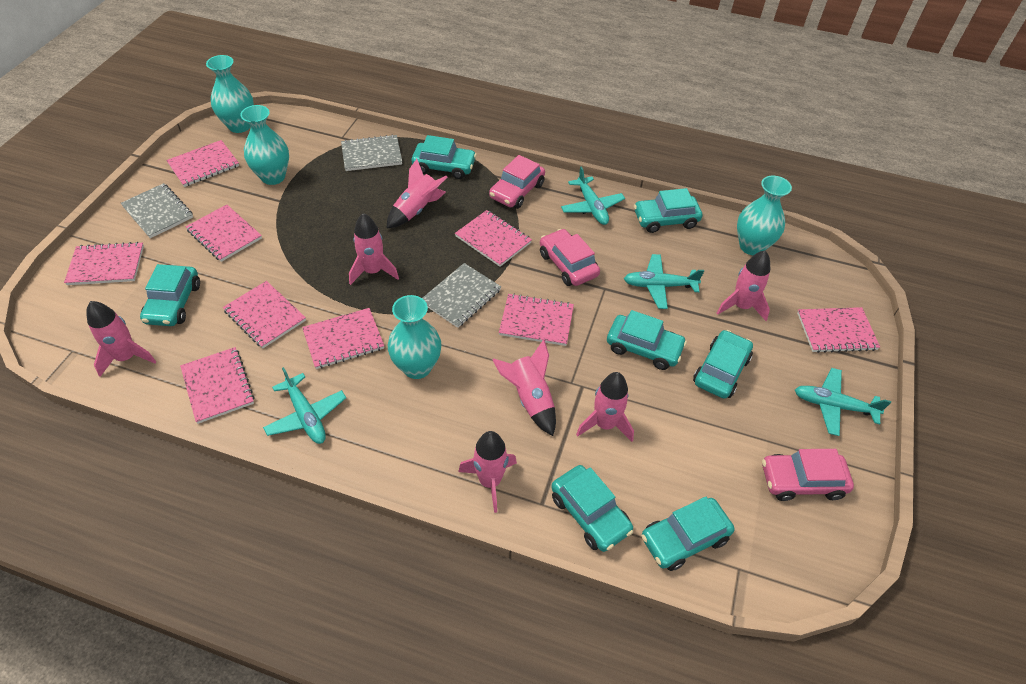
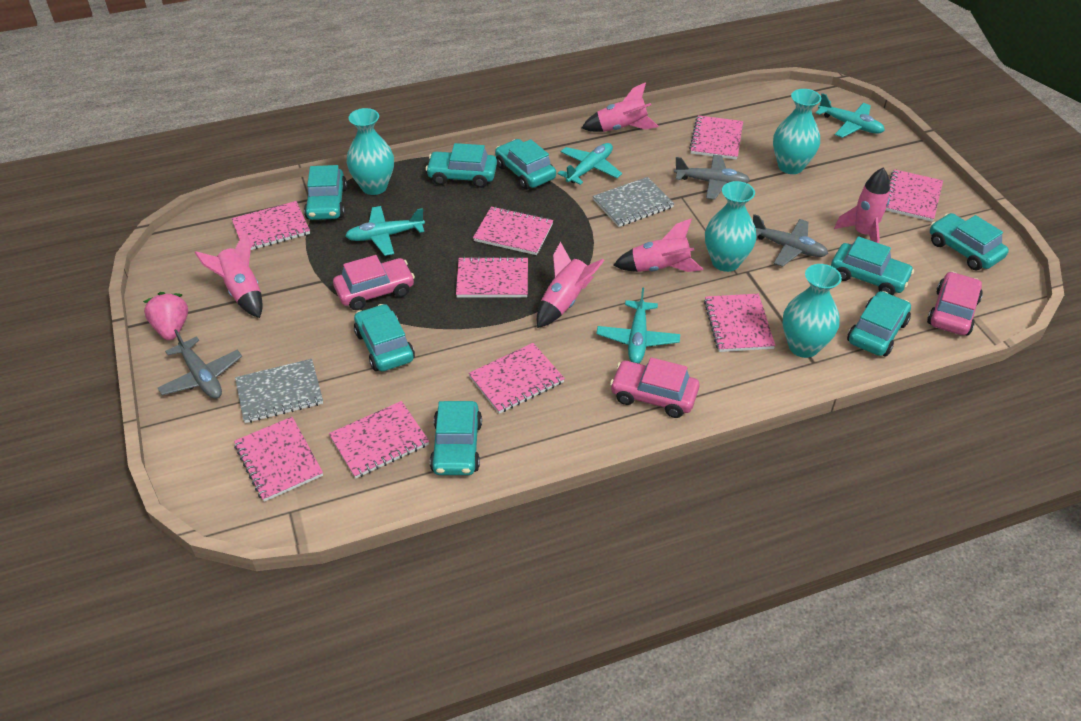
grey notebook: [121,183,193,238] [341,134,402,171] [422,263,501,328] = 3 -> [235,359,323,423] [593,177,674,227] = 2
grey plane: none = 0 -> [158,329,242,399] [674,155,750,200] [753,214,828,267] = 3
pink rocket: [86,301,156,377] [349,213,399,285] [386,159,447,229] [458,431,517,513] [492,339,556,436] [576,372,634,442] [717,250,770,321] = 7 -> [195,230,263,318] [537,242,605,328] [582,82,659,132] [613,218,703,272] [834,168,890,243] = 5
pink strawberry: none = 0 -> [143,292,188,340] = 1
turquoise car: [140,264,200,326] [412,135,477,179] [551,465,633,552] [607,310,687,370] [634,188,702,233] [641,497,735,571] [693,330,753,399] = 7 -> [304,165,347,220] [354,304,415,371] [426,143,497,188] [430,401,482,475] [495,139,556,189] [831,236,914,295] [847,291,911,357] [930,213,1009,270] = 8

